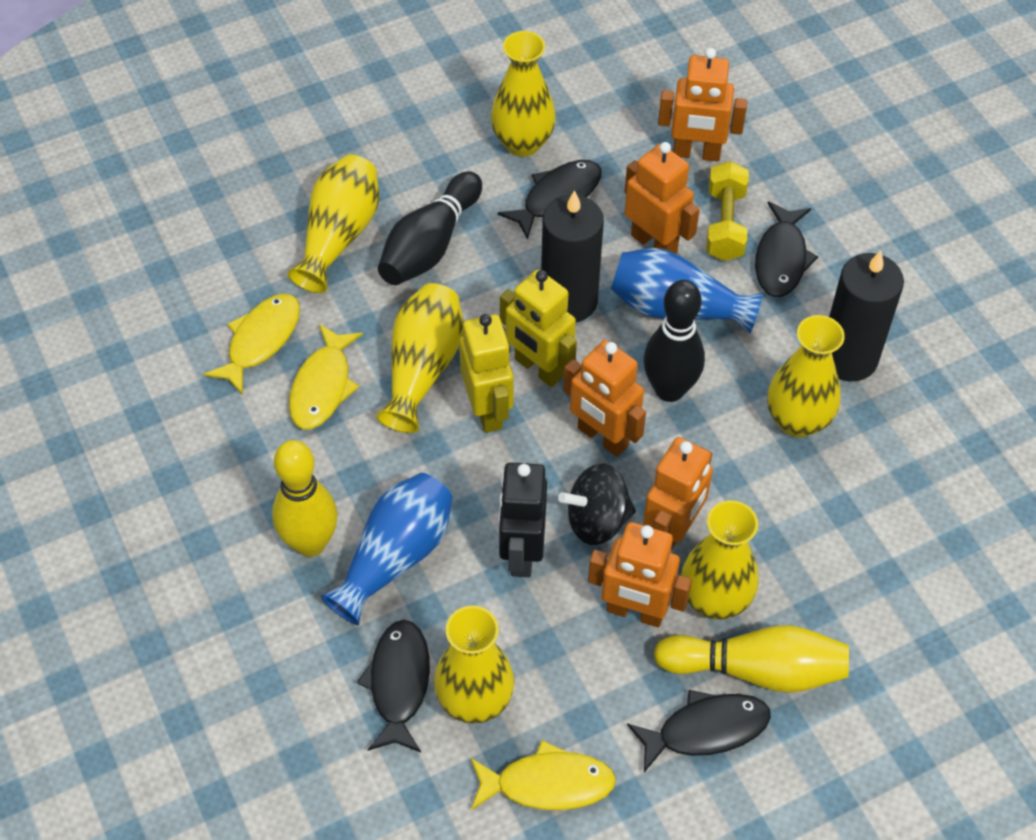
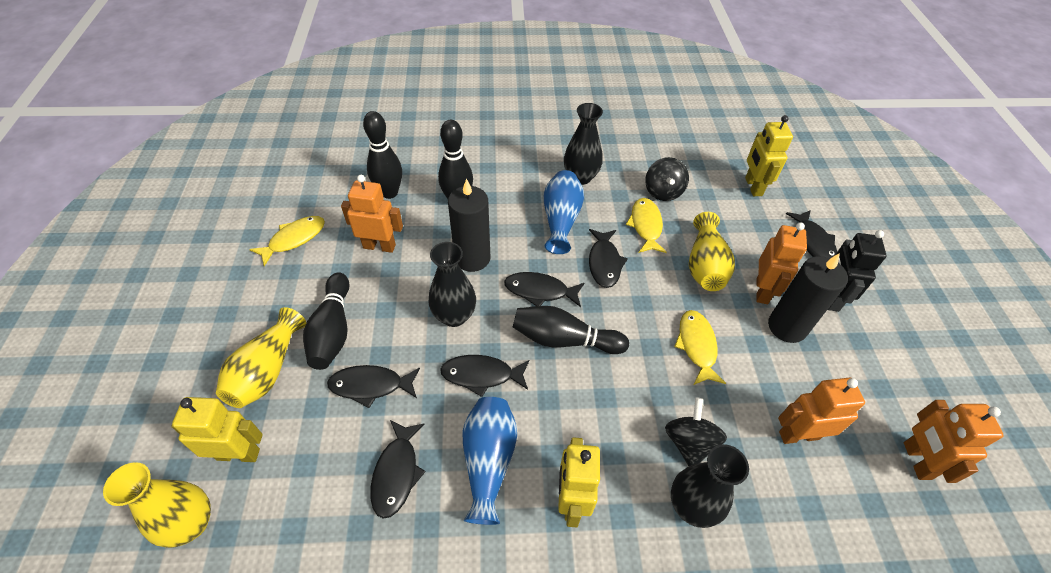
black bowling pin: [378,171,482,285] [644,280,705,402] = 2 -> [303,272,349,370] [363,111,402,199] [438,120,473,199] [513,306,629,354] = 4
black fish: [357,620,430,752] [498,160,601,240] [627,690,771,773] [755,201,818,297] = 4 -> [327,365,420,408] [370,420,426,519] [440,355,529,397] [504,272,584,307] [589,229,628,288] [786,210,837,259] = 6
black spinning top: [558,463,636,545] = 1 -> [645,157,689,201] [665,398,727,466] = 2
black vase: none = 0 -> [428,242,476,327] [564,103,603,185] [671,444,749,528] = 3
orange robot: [563,340,646,457] [588,522,692,627] [625,142,700,254] [643,437,713,551] [658,48,747,162] = 5 -> [341,175,403,253] [756,222,807,304] [778,378,865,444] [904,400,1004,483] = 4
yellow bowling pin: [272,440,338,557] [654,625,849,693] = 2 -> none = 0
yellow dumbbell: [706,161,749,261] = 1 -> none = 0
yellow robot: [459,314,514,433] [500,270,577,387] = 2 -> [171,397,263,462] [558,437,600,527] [745,115,793,196] = 3
yellow vase: [288,155,379,293] [376,283,463,433] [434,606,515,724] [491,31,556,157] [681,500,759,620] [768,315,845,438] = 6 -> [103,462,211,548] [216,307,306,408] [689,212,735,291] = 3

